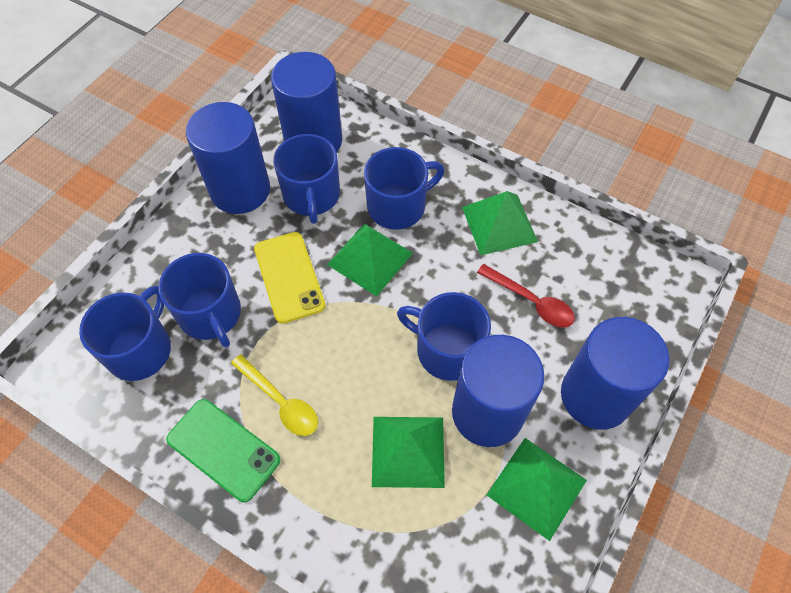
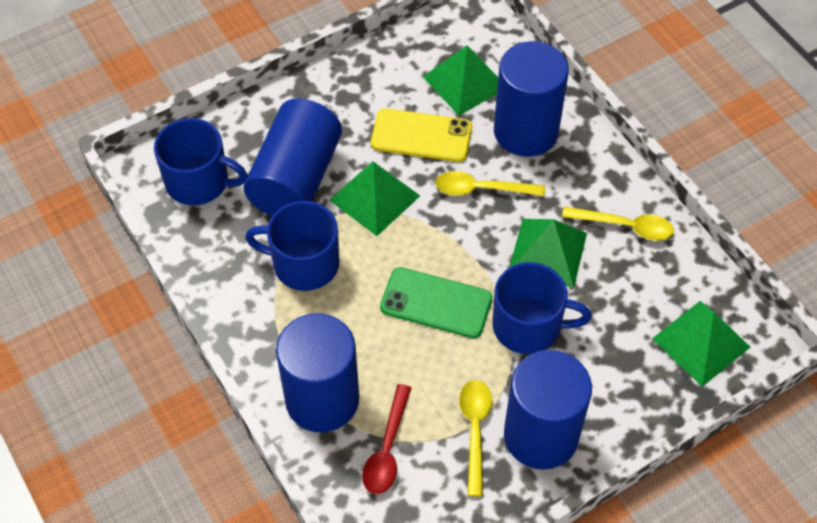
blue mug: [79,286,171,381] [158,253,241,348] [273,134,340,224] [364,147,444,230] [397,292,491,381] = 5 -> [154,118,248,205] [245,201,339,291] [493,262,592,354] = 3
yellow spoon: [231,354,318,436] = 1 -> [436,171,545,196] [459,380,492,497] [562,206,674,241] = 3

